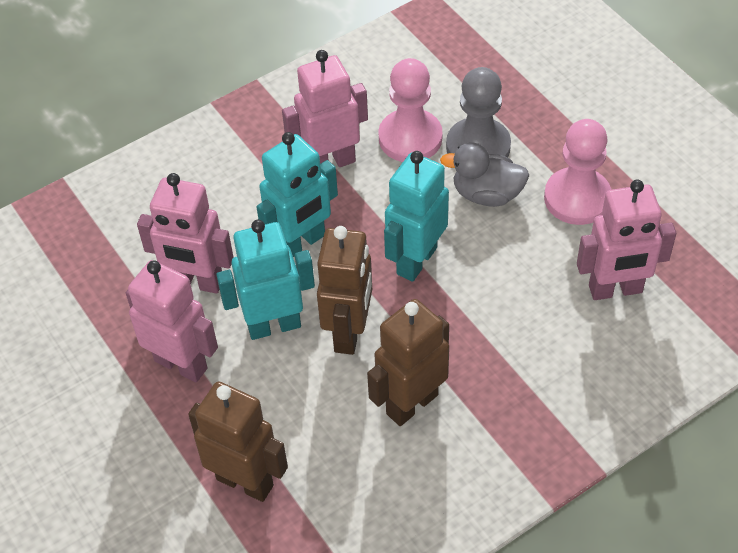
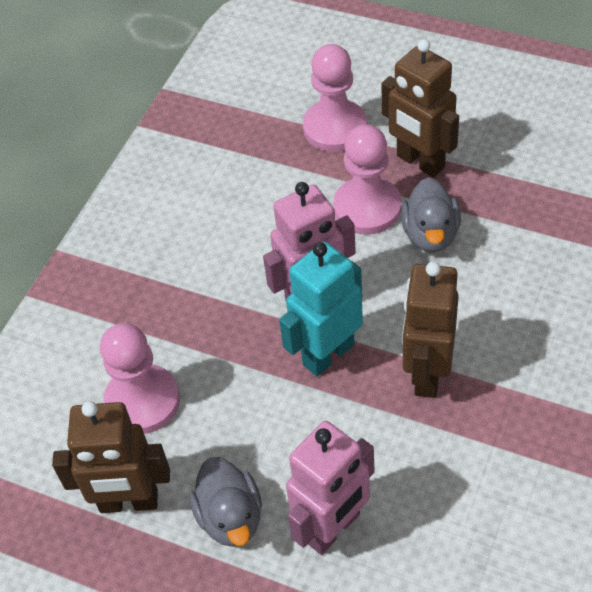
grey duck: [440,143,529,207] = 1 -> [190,457,262,547] [401,177,461,252] = 2
grey pawn: [446,67,511,158] = 1 -> none = 0
pink pawn: [378,58,442,162] [544,119,611,225] = 2 -> [100,323,180,434] [303,44,367,152] [333,124,401,235] = 3
pink robot: [126,260,218,383] [137,173,234,294] [282,50,368,167] [577,180,676,300] = 4 -> [263,182,356,300] [286,421,375,555] = 2
turquoise robot: [216,219,315,340] [257,132,338,257] [384,151,449,282] = 3 -> [279,242,363,376] = 1

